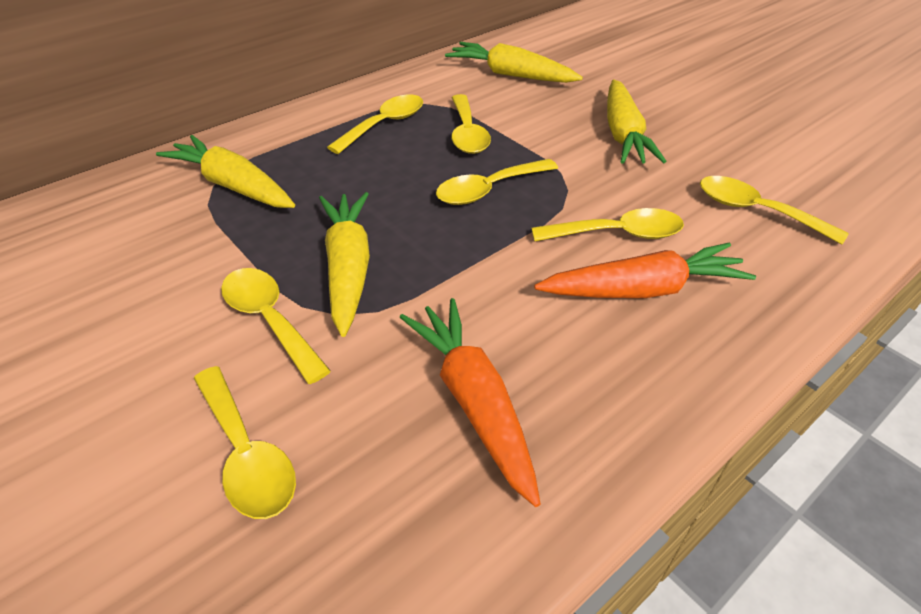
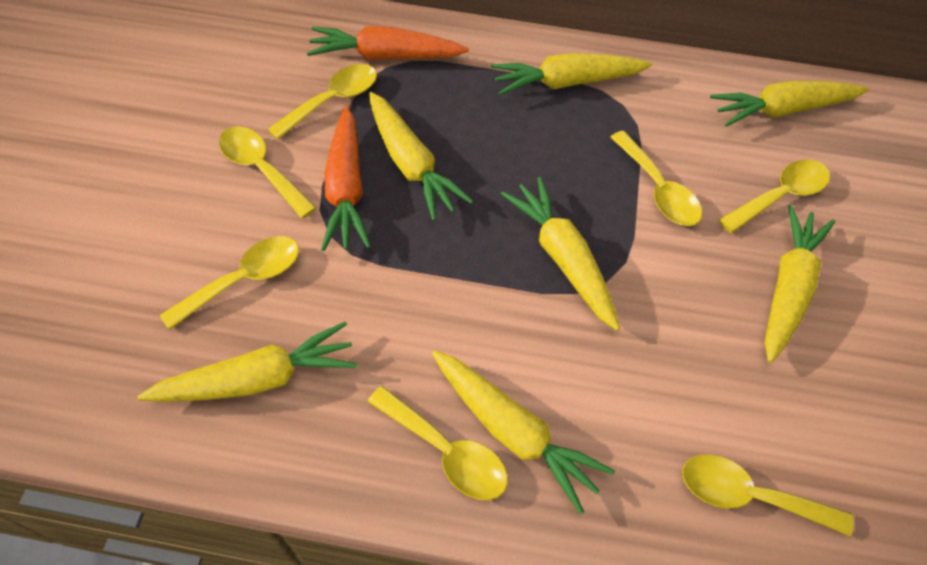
yellow carrot: [156,135,295,208] [319,192,370,337] [445,42,583,83] [607,80,667,164] = 4 -> [138,322,358,402] [369,92,473,221] [432,350,615,514] [491,53,652,95] [501,177,620,331] [710,81,869,127] [765,205,835,363] = 7

